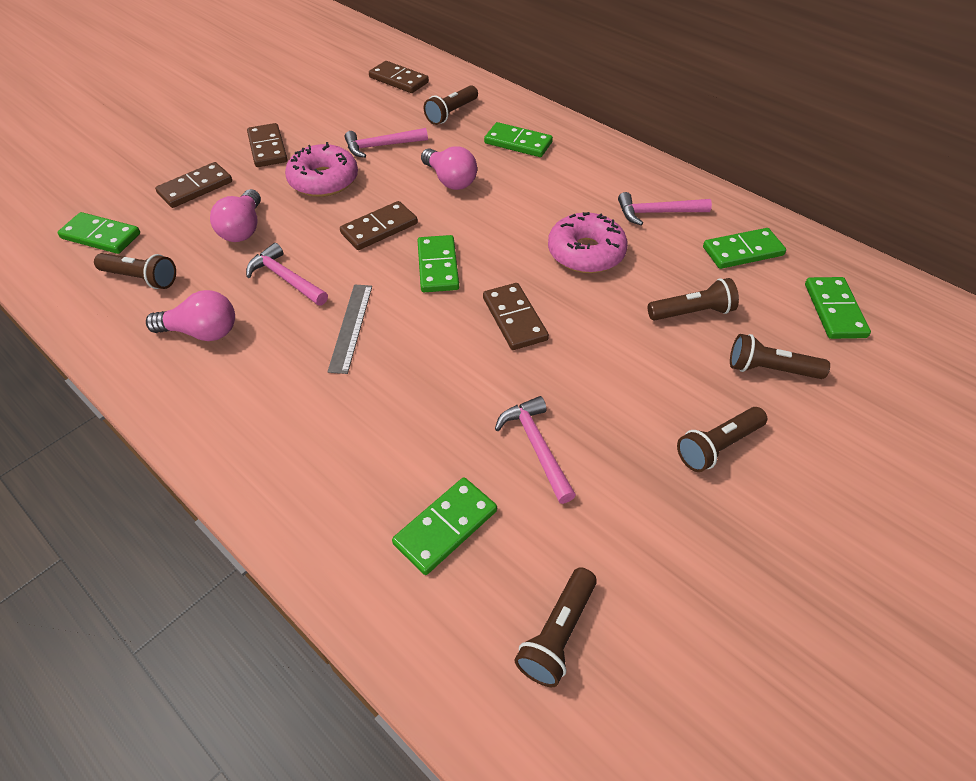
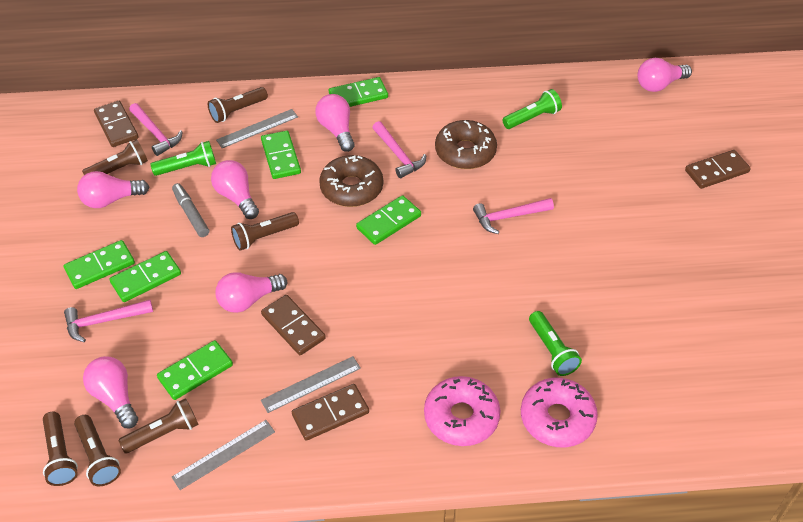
brown domino: [155,162,232,208] [247,123,287,167] [340,201,418,250] [369,61,429,93] [483,283,549,350] = 5 -> [94,101,139,147] [261,295,326,355] [292,384,369,441] [685,150,751,189] = 4
brown donut: none = 0 -> [319,155,383,207] [435,120,497,169] = 2
green flashlight: none = 0 -> [150,141,216,176] [502,89,562,129] [529,311,582,376] = 3
grey marker: none = 0 -> [172,183,209,237] = 1
grey ruler: [328,284,372,374] = 1 -> [172,420,275,490] [216,109,298,148] [261,356,361,413] = 3
pink light bulb: [146,290,235,341] [210,189,261,242] [421,146,477,190] = 3 -> [77,171,149,208] [83,356,138,429] [211,160,259,219] [215,272,287,313] [315,94,355,152] [638,58,692,92] = 6

